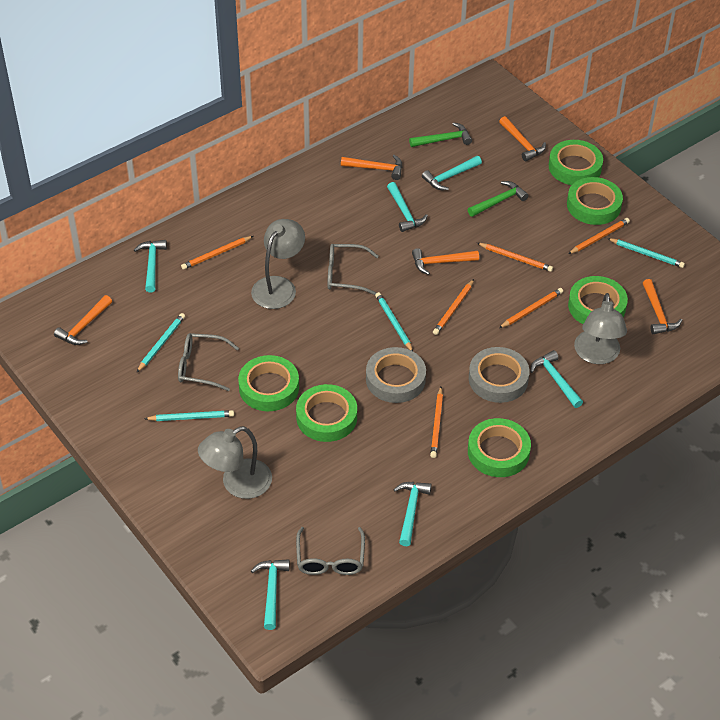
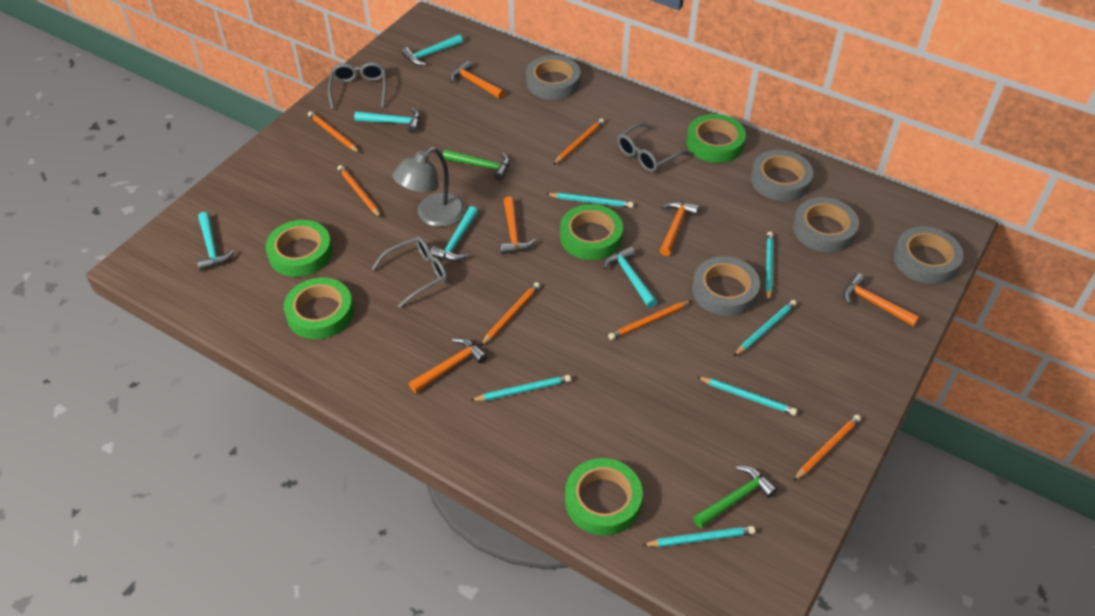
green tape: [238,355,299,411] [296,384,357,442] [468,418,531,477] [549,140,603,185] [567,177,623,225] [568,276,628,324] = 6 -> [265,220,332,277] [284,278,354,339] [560,204,623,260] [565,458,643,536] [686,114,746,163] = 5
grey lamp: [198,426,272,499] [251,219,305,309] [574,293,627,364] = 3 -> [392,147,465,227] = 1
grey tape: [366,347,426,403] [469,347,530,403] = 2 -> [526,55,581,100] [692,256,760,316] [751,150,813,201] [793,197,859,253] [893,227,963,284] = 5
turquoise hammer: [134,240,167,293] [251,559,290,630] [387,182,428,232] [393,482,432,546] [422,156,482,190] [530,350,583,408] = 6 -> [197,212,235,271] [354,108,420,133] [402,34,463,66] [430,206,478,262] [603,247,657,308] = 5
turquoise pencil: [136,313,185,373] [144,410,234,421] [375,292,413,351] [607,238,685,268] = 4 -> [470,375,571,401] [547,192,634,208] [642,526,755,547] [697,377,797,415] [734,300,797,356] [765,232,774,302] = 6

